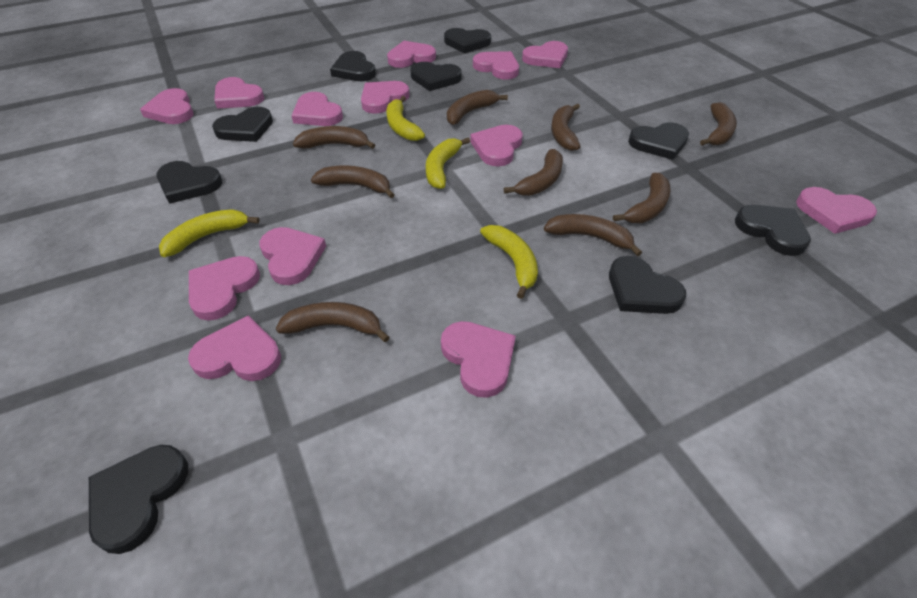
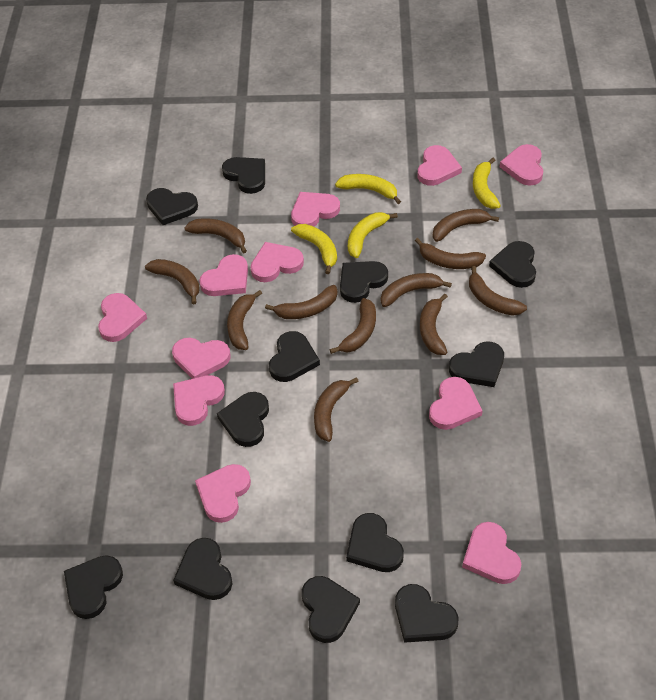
black heart: [89,445,188,554] [156,161,222,204] [212,107,273,142] [330,51,376,81] [410,62,462,91] [444,28,491,53] [609,256,686,314] [628,123,689,160] [735,205,811,256] = 9 -> [64,555,123,619] [146,188,198,225] [173,538,233,600] [217,392,269,447] [222,157,265,194] [269,331,320,382] [302,576,360,643] [340,261,388,303] [346,513,404,572] [395,584,458,643] [449,341,504,387] [489,241,536,288] = 12
brown banana: [276,302,390,342] [293,126,375,149] [311,166,395,198] [447,90,508,125] [504,149,563,196] [544,214,642,256] [551,104,581,151] [613,173,671,223] [700,102,737,146] = 9 -> [145,259,199,304] [184,218,247,254] [227,290,262,350] [265,285,338,319] [314,377,359,442] [330,298,376,354] [381,273,452,307] [415,238,486,269] [420,294,448,355] [433,209,499,242] [469,266,527,316] = 11
pink heart: [140,88,194,124] [188,315,281,381] [189,256,260,321] [214,77,264,109] [259,227,326,285] [292,92,343,126] [361,81,410,114] [387,41,436,68] [441,321,516,398] [470,125,523,166] [473,51,519,80] [522,41,568,68] [796,187,877,234] = 13 -> [98,293,147,342] [172,338,230,379] [173,375,225,426] [195,464,251,523] [199,254,248,296] [250,242,304,282] [291,192,340,227] [417,145,462,186] [429,377,483,430] [462,522,521,584] [500,144,543,186] = 11

